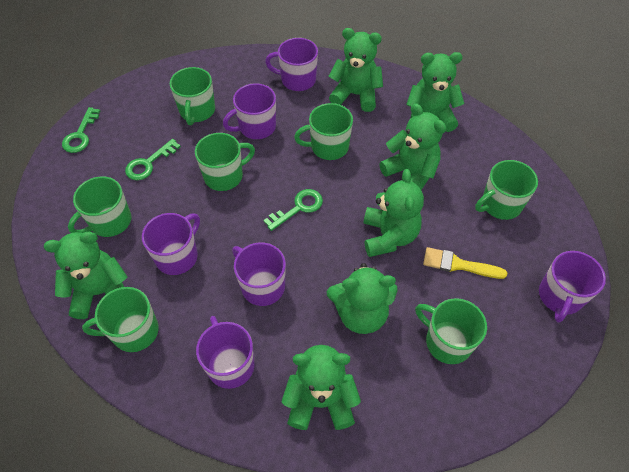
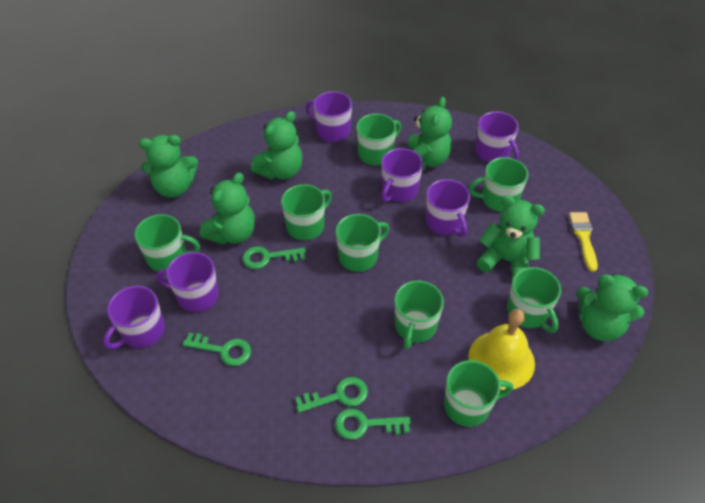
green key: [62,107,100,153] [125,139,181,181] [264,189,323,231] = 3 -> [183,333,251,366] [242,246,306,269] [296,377,368,413] [335,408,411,440] = 4
green mug: [68,176,131,237] [82,287,159,352] [170,67,215,126] [195,133,255,191] [294,103,353,160] [415,298,487,364] [475,160,538,220] = 7 -> [135,214,200,272] [281,184,332,240] [336,214,389,272] [357,114,401,165] [395,281,444,349] [444,360,513,427] [469,157,528,212] [507,267,561,333] = 8
green teddy bear: [44,232,128,319] [282,345,361,430] [327,263,397,334] [328,28,383,112] [363,169,424,257] [379,103,446,190] [406,52,464,132] = 7 -> [139,135,198,198] [200,172,255,245] [251,111,303,180] [408,97,452,170] [477,195,545,279] [577,274,648,341] = 6
yellow bell: none = 0 -> [468,309,535,390] = 1

